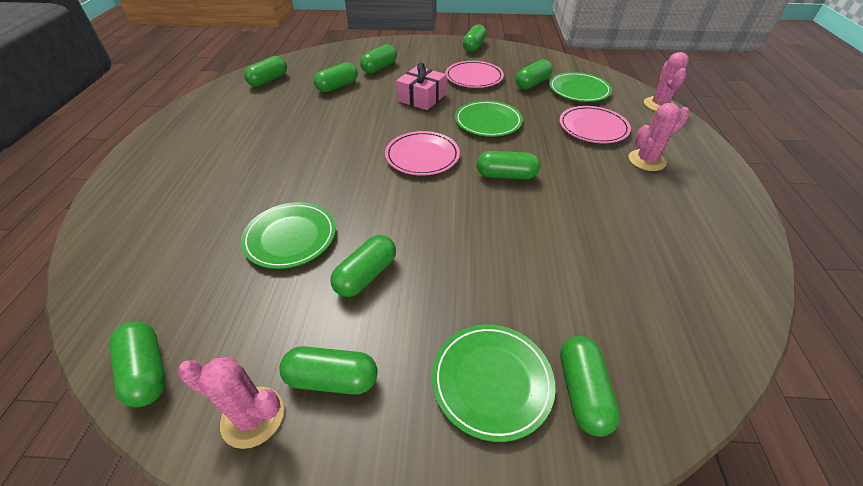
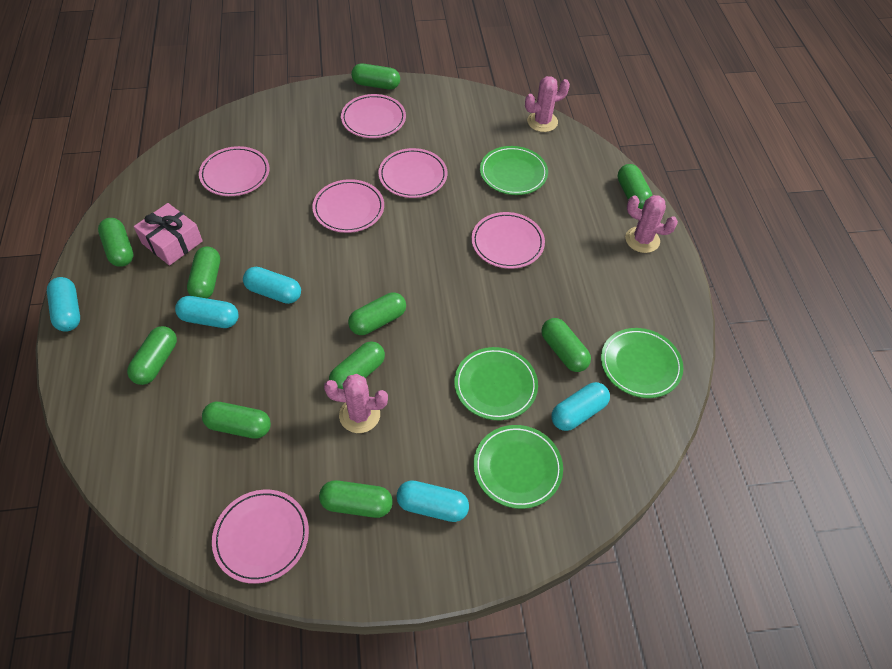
pink plate: [385,131,460,176] [445,61,504,88] [559,106,631,143] = 3 -> [199,146,270,196] [212,489,309,584] [312,179,384,233] [341,94,406,138] [378,148,447,198] [472,212,545,269] = 6
turquoise capsule: none = 0 -> [47,277,80,332] [175,296,239,328] [243,267,301,304] [396,480,469,522] [551,382,610,431] = 5

